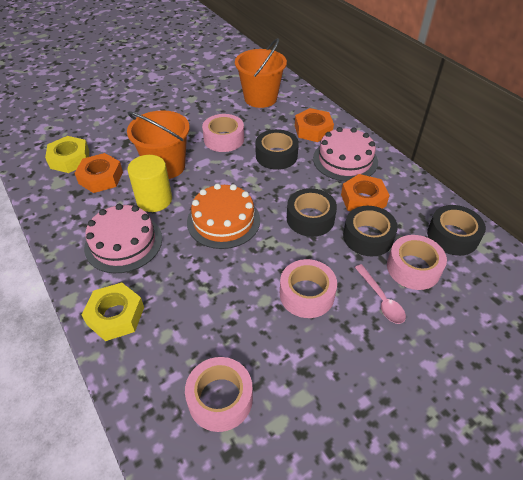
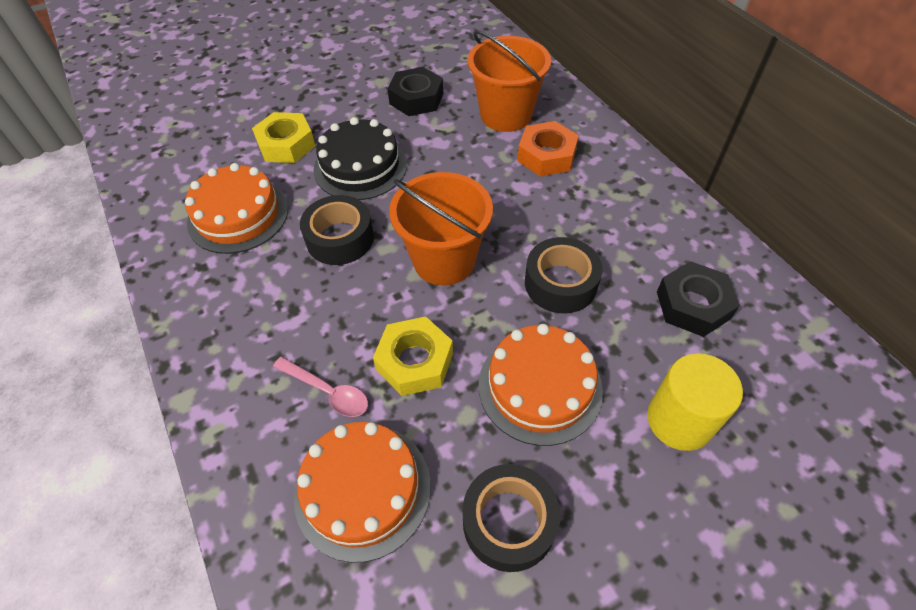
black cake: none = 0 -> [314,117,407,200] = 1
black nut: none = 0 -> [388,67,443,116] [657,261,740,337] = 2
black tape: [256,129,299,170] [287,188,337,237] [343,206,398,256] [427,205,486,256] = 4 -> [300,195,374,265] [462,464,560,572] [525,237,603,314] = 3
orange cake: [187,183,260,249] = 1 -> [185,163,288,254] [294,422,430,563] [479,324,603,446] = 3
orange nut: [75,153,123,193] [295,108,334,142] [341,174,389,211] = 3 -> [517,121,579,176] = 1
pink cake: [84,204,162,273] [313,127,378,182] = 2 -> none = 0
pink tape: [185,357,253,432] [202,114,244,152] [280,259,337,318] [387,235,447,290] = 4 -> none = 0

